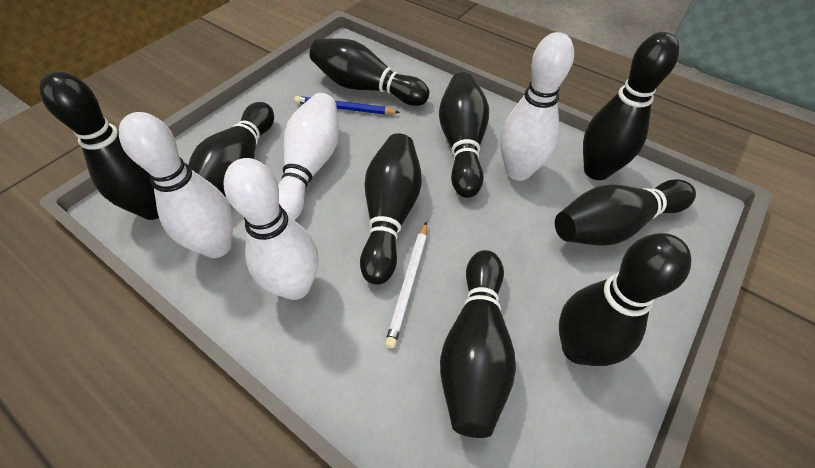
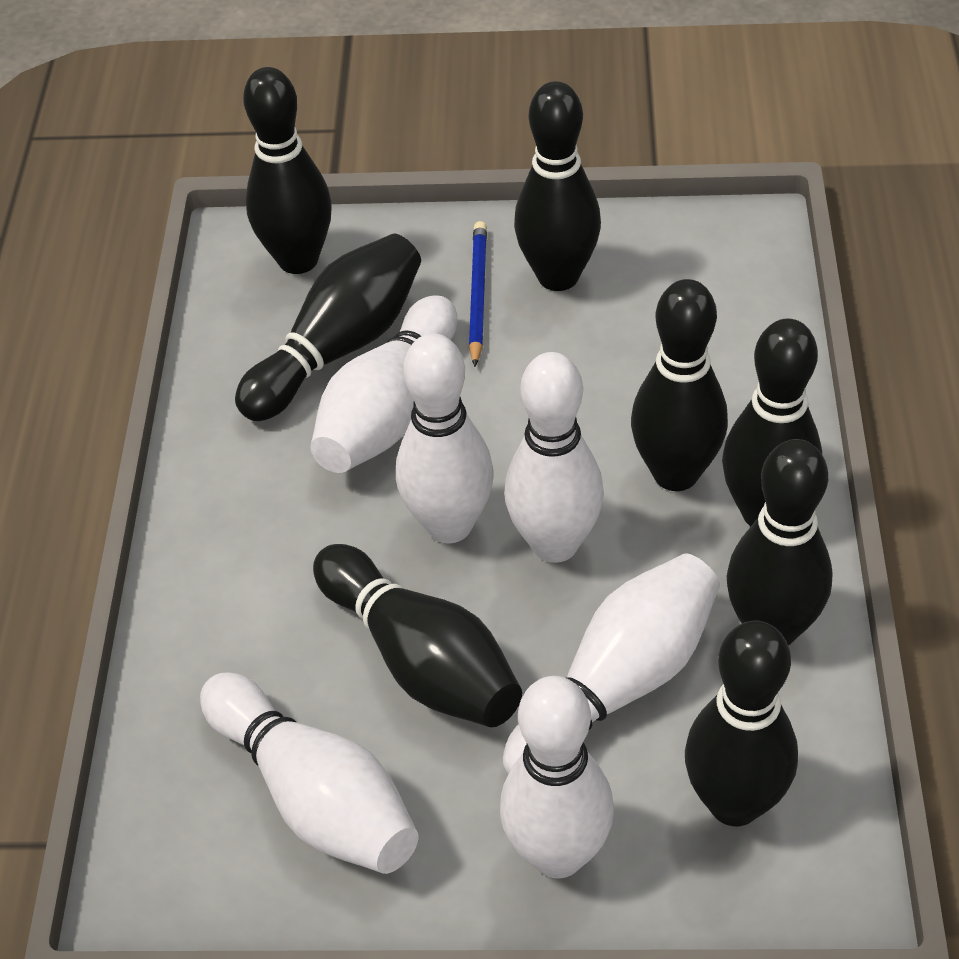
black bowling pin: [39,72,159,220] [188,102,274,197] [309,38,429,106] [360,133,422,284] [439,72,489,198] [440,250,516,438] [555,179,696,246] [559,233,691,366] [583,32,679,180] = 9 -> [235,234,421,421] [243,67,332,274] [313,544,522,727] [514,81,601,291] [631,279,728,491] [685,621,798,826] [722,319,822,526] [727,439,832,646] = 8
white bowling pin: [119,112,233,258] [224,158,318,300] [278,93,339,220] [500,32,574,181] = 4 -> [200,672,418,874] [310,295,457,473] [396,333,494,543] [500,676,614,878] [503,553,720,774] [504,352,604,563] = 6
white pencil: [385,222,427,348] = 1 -> none = 0

